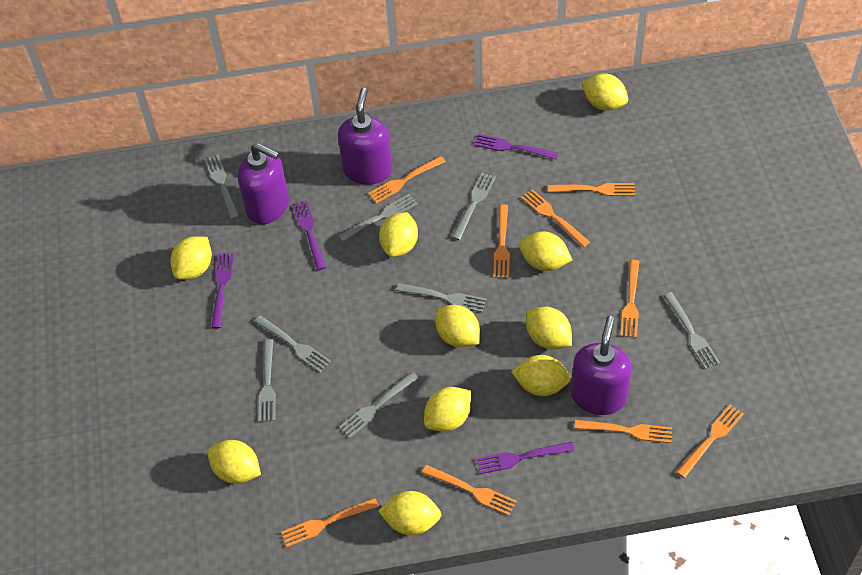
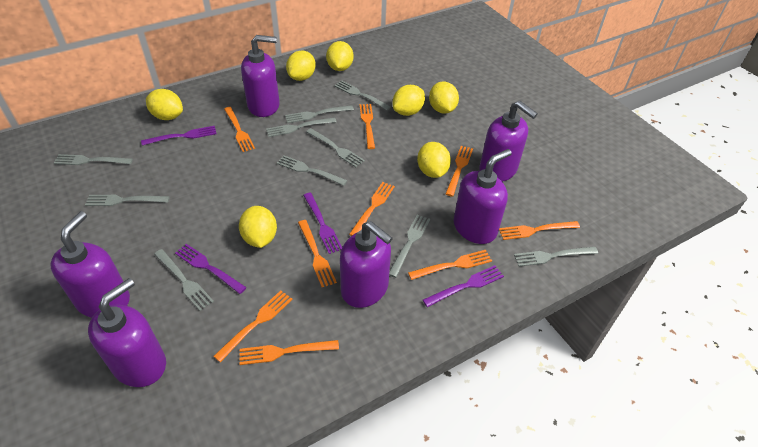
grey fork: [204,155,239,220] [254,315,331,372] [259,339,276,422] [338,194,418,242] [339,372,419,438] [396,283,486,312] [452,173,496,240] [664,292,720,369] = 8 -> [54,154,133,165] [85,195,170,206] [154,249,214,311] [266,117,337,137] [277,155,347,186] [285,105,354,123] [306,128,365,167] [334,80,391,110] [389,215,430,278] [514,247,598,267] = 10
purple soap dispenser: [238,143,289,224] [338,88,392,185] [571,316,632,415] = 3 -> [50,211,130,318] [88,278,166,387] [241,35,280,117] [340,221,393,308] [454,149,512,244] [479,101,538,182] = 6
yellow lemon: [170,236,212,279] [208,440,261,484] [378,491,441,535] [379,212,418,257] [424,387,471,432] [435,305,480,348] [511,355,571,396] [519,231,572,271] [526,307,572,350] [582,74,628,111] = 10 -> [146,89,183,120] [239,206,277,248] [286,50,316,81] [326,41,354,71] [393,85,425,116] [417,142,451,178] [429,81,459,114] = 7

